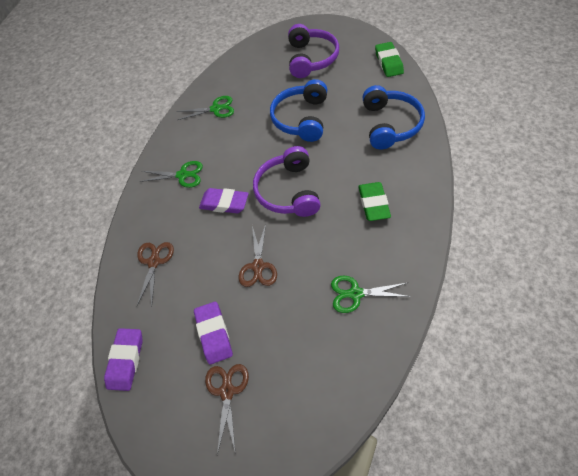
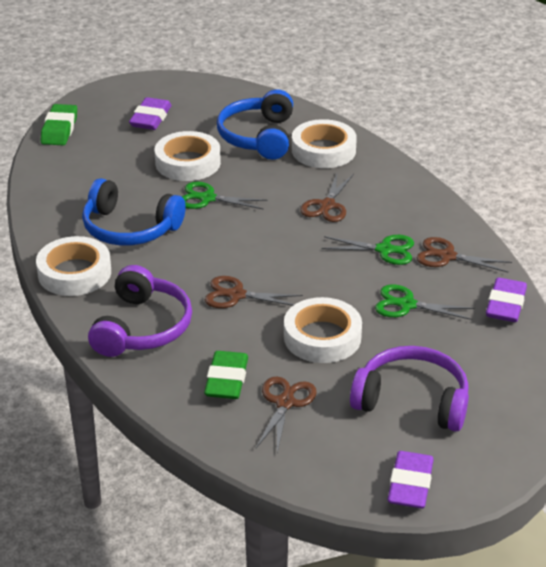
brown scissors: [137,242,174,306] [205,364,249,455] [239,224,277,287] = 3 -> [205,276,303,308] [256,376,317,453] [300,174,354,222] [416,237,512,272] = 4
white tape: none = 0 -> [36,236,111,296] [155,131,221,181] [284,297,362,363] [292,119,357,168] = 4

